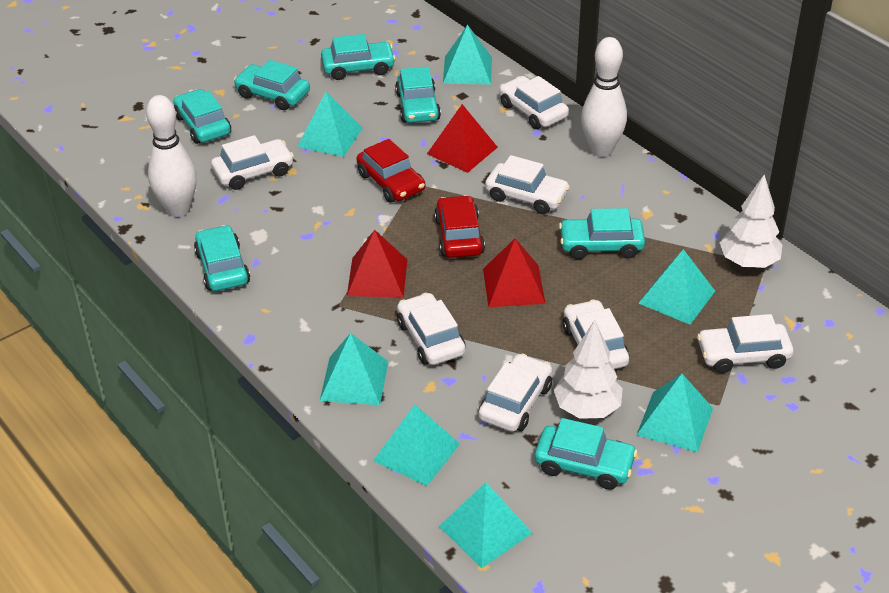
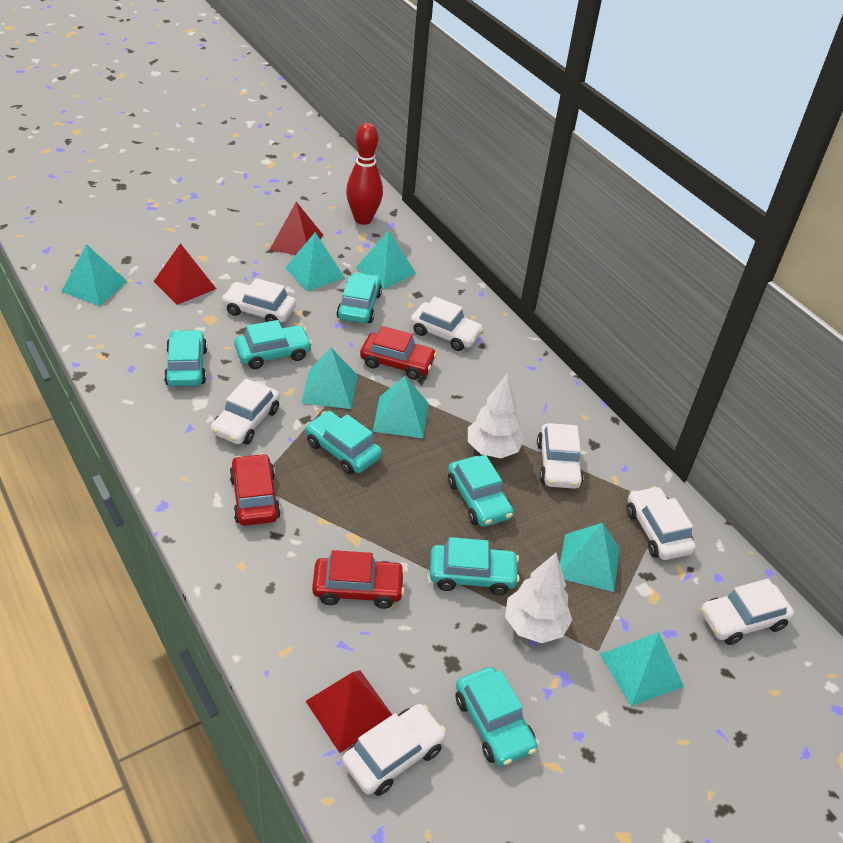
red bowling pin: none = 0 -> [346,123,383,225] = 1
red car: [357,139,425,203] [434,195,485,258] = 2 -> [229,453,281,526] [312,550,405,609] [360,326,437,380] = 3
white bowling pin: [146,95,197,217] [581,37,627,157] = 2 -> none = 0

